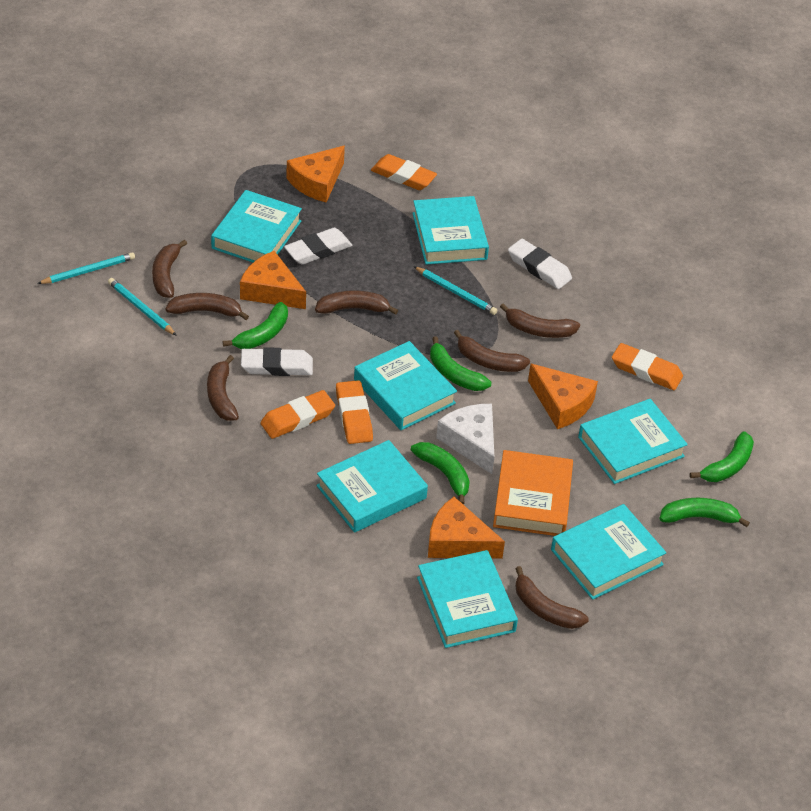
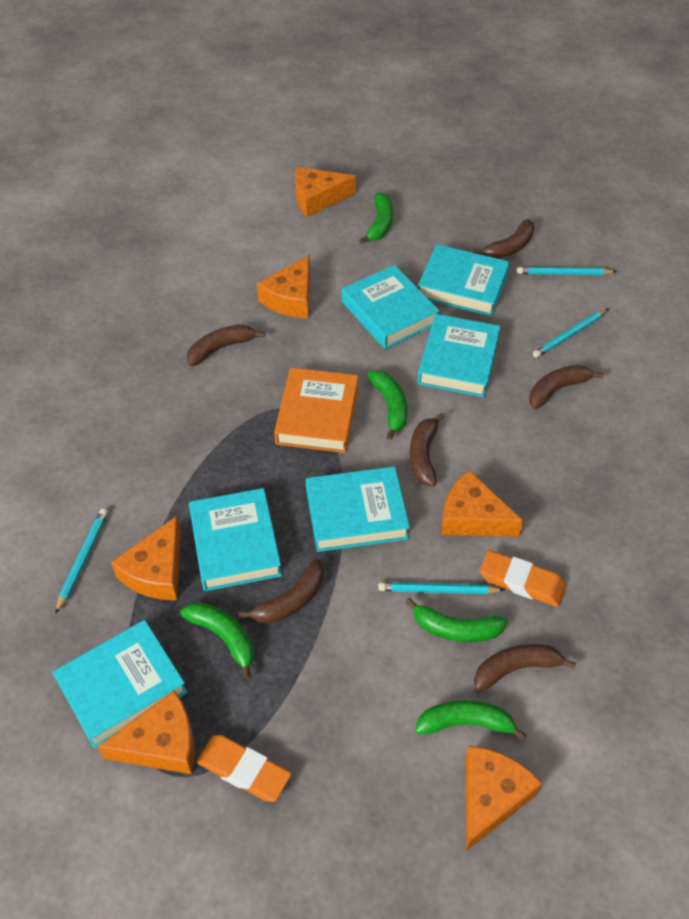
brown banana: [152,240,187,298] [165,293,249,320] [207,355,239,421] [315,291,398,315] [454,330,530,372] [500,303,580,338] [515,566,589,629] = 7 -> [187,325,265,366] [239,559,324,624] [410,413,445,487] [473,219,535,259] [474,644,576,691] [529,365,604,409] = 6
orange cheese: [240,251,306,309] [287,146,345,203] [428,497,505,559] [528,364,598,429] = 4 -> [97,690,195,774] [111,516,181,600] [257,255,310,318] [295,167,356,217] [441,470,524,537] [465,746,542,851] = 6
orange eraser: [260,390,335,439] [336,380,373,444] [371,154,437,190] [612,343,683,390] = 4 -> [196,735,291,802] [480,550,566,607] = 2
turquoise book: [211,190,302,262] [316,440,428,533] [354,341,457,430] [412,196,489,265] [417,550,518,648] [551,504,666,600] [578,399,688,484] = 7 -> [52,620,187,749] [189,488,282,591] [306,466,410,552] [342,265,440,349] [417,314,501,397] [418,244,510,316] = 6
turquoise pencil: [37,252,135,284] [108,278,177,336] [413,266,498,315] = 3 -> [55,509,108,614] [378,582,504,594] [517,267,617,275] [533,309,608,358] = 4
white cheese: [436,404,494,474] = 1 -> none = 0
white eraser: [241,347,313,376] [284,228,352,265] [508,239,572,289] = 3 -> none = 0

